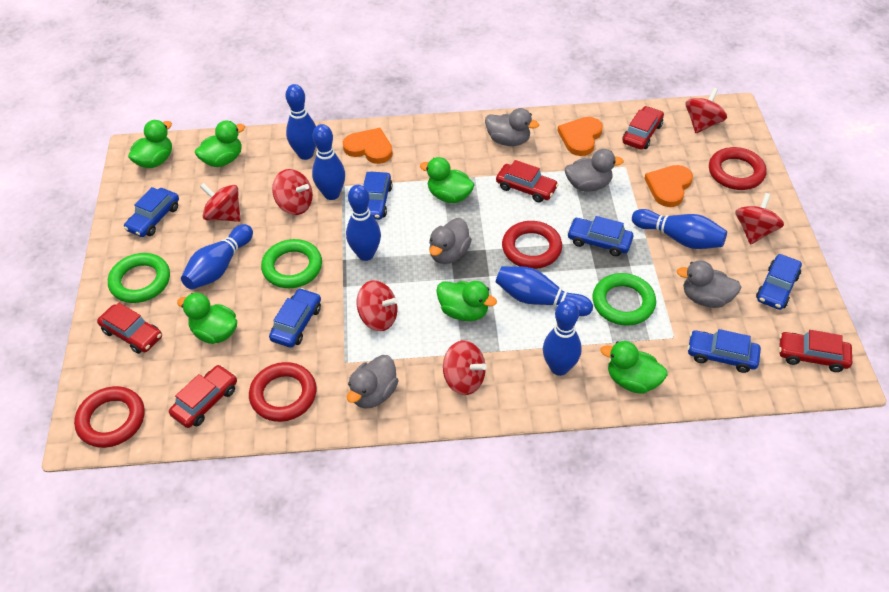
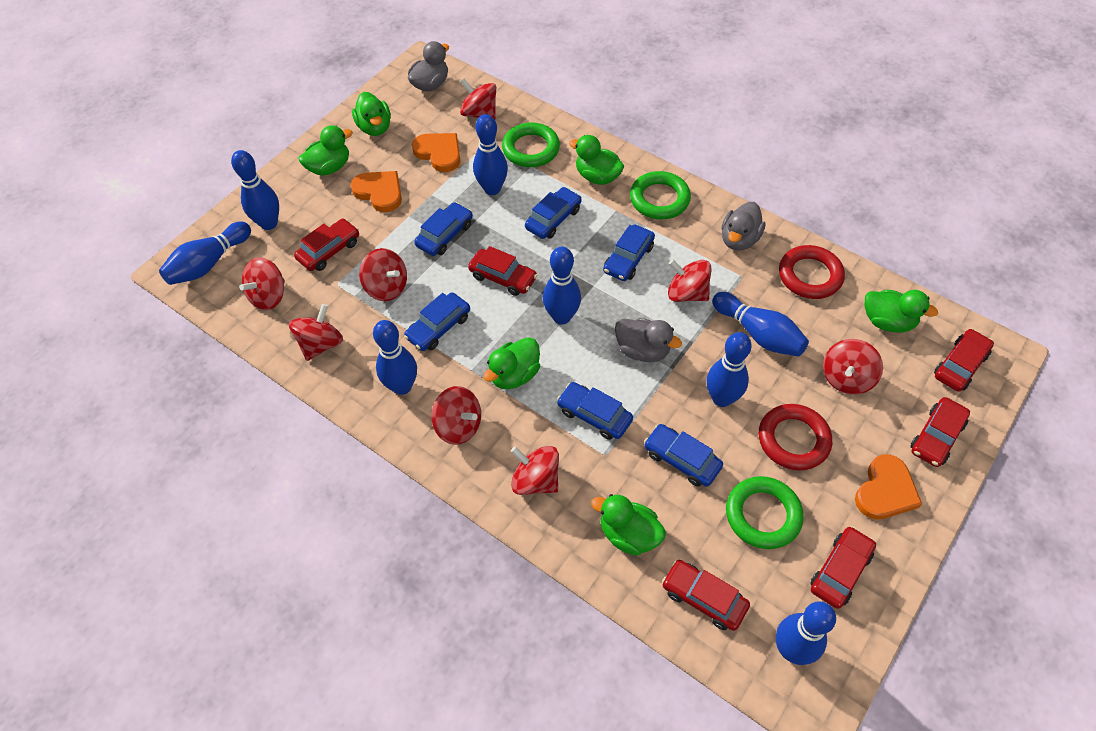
blue bowling pin: [181,224,253,290] [286,84,316,160] [312,124,345,200] [346,185,381,261] [496,266,593,316] [543,300,582,376] [632,209,727,249] = 7 -> [159,222,251,285] [231,150,279,230] [373,320,417,395] [473,114,508,195] [543,247,581,324] [706,332,752,407] [712,292,809,357] [776,602,836,665] = 8
grey duck: [347,355,398,409] [429,218,472,264] [485,108,539,146] [565,149,624,191] [677,260,741,308] = 5 -> [408,41,449,91] [615,318,682,363] [721,202,765,251] = 3
red car: [97,303,162,354] [169,365,237,428] [496,160,559,203] [622,106,664,150] [779,330,852,372] = 5 -> [294,219,359,271] [468,246,537,296] [662,560,750,631] [810,526,876,609] [910,397,970,467] [934,329,994,392] = 6
red ring: [74,386,145,448] [249,362,317,422] [502,221,562,269] [709,147,766,190] = 4 -> [759,404,832,470] [779,245,845,299] = 2
red spinning top: [200,183,241,222] [272,169,313,215] [357,280,398,331] [443,340,487,395] [686,88,727,133] [735,193,784,245] = 6 -> [239,257,285,310] [289,304,343,361] [359,248,407,301] [431,386,481,445] [460,79,496,120] [511,446,559,495] [668,260,712,302] [823,339,883,395] = 8

